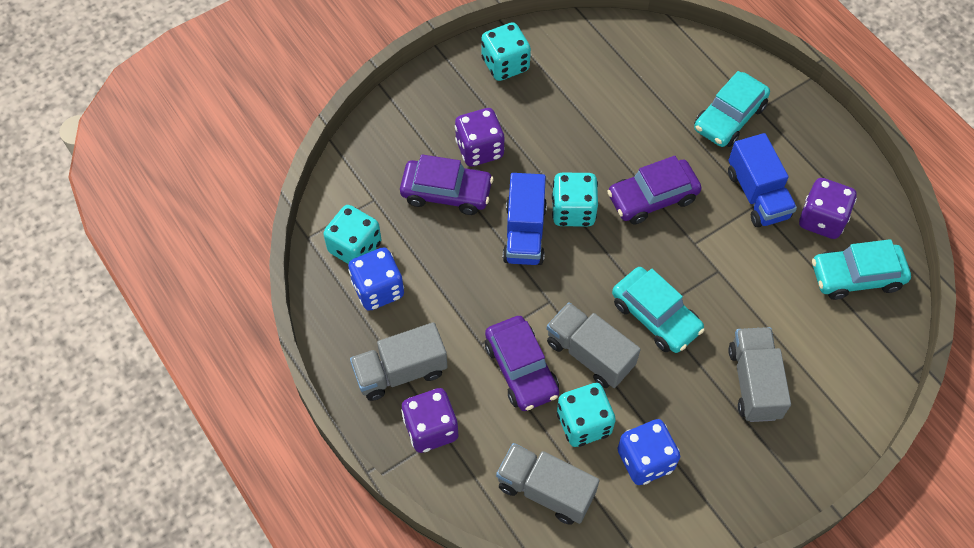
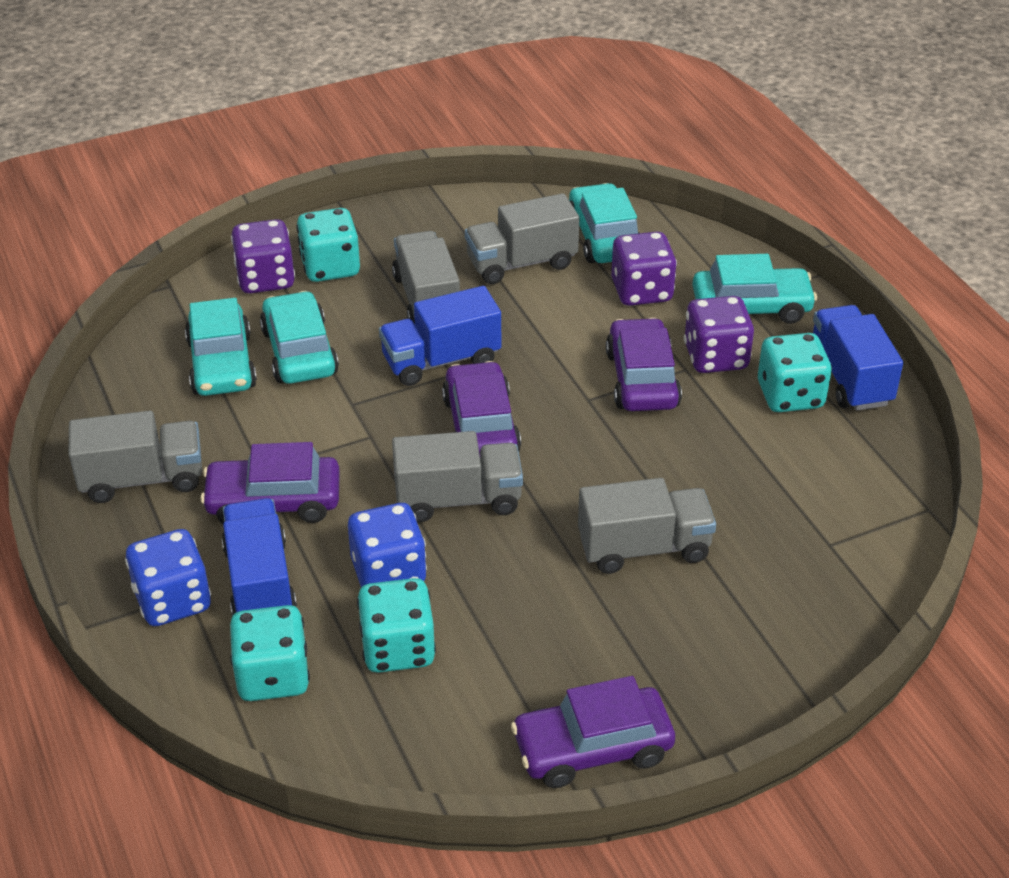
blue truck: [503,173,547,265] [728,133,797,228] = 2 -> [222,498,297,616] [379,286,501,386] [813,305,903,411] = 3
grey truck: [350,322,448,401] [496,443,599,525] [547,302,641,388] [728,327,791,422] = 4 -> [69,411,202,503] [392,231,460,324] [392,431,523,522] [465,193,580,284] [578,478,716,574] = 5
purple car: [400,154,494,215] [485,316,559,411] [607,156,701,225] = 3 -> [200,442,340,524] [442,361,521,454] [511,676,675,788] [606,318,682,411] = 4
turquoise car: [612,267,705,353] [694,71,770,147] [812,239,911,300] = 3 -> [185,298,257,396] [260,291,339,384] [569,183,639,263] [692,254,817,324] = 4

